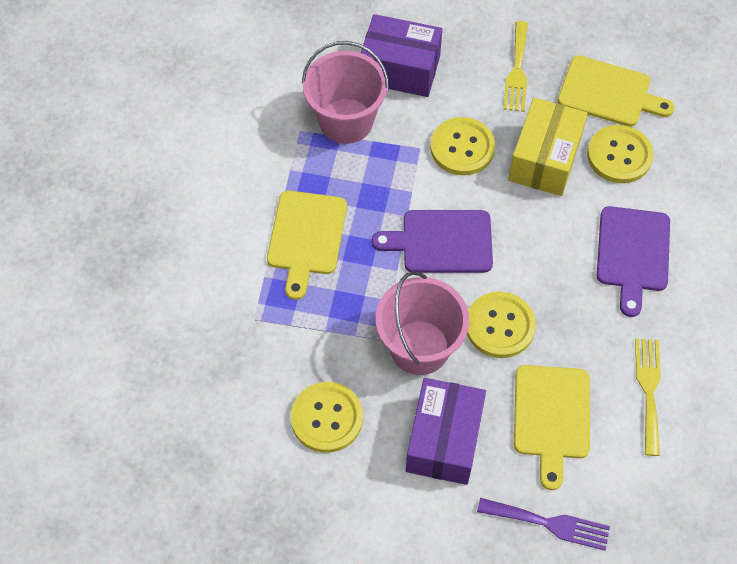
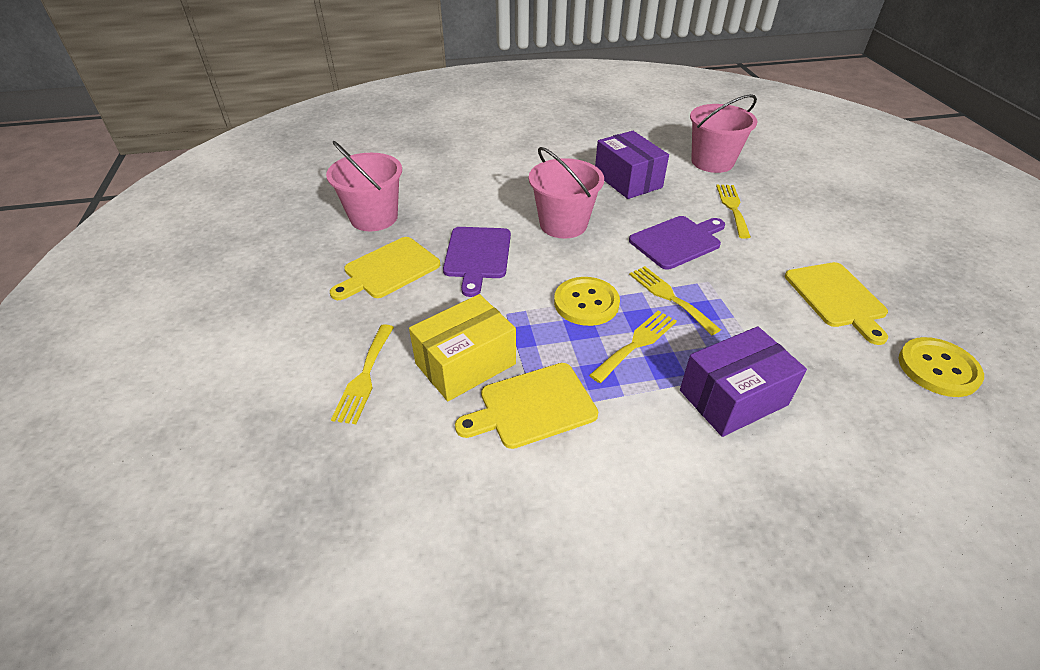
pink bucket: [302,41,389,144] [376,271,469,375] = 2 -> [326,141,402,231] [529,147,604,239] [690,94,757,173] = 3
purple fork: [477,498,610,551] = 1 -> none = 0
yellow button: [291,382,363,453] [430,117,495,175] [467,292,536,358] [587,125,654,183] = 4 -> [554,277,620,326] [898,337,984,397] = 2
yellow fork: [503,21,528,112] [635,338,661,456] = 2 -> [331,324,394,424] [589,311,677,383] [629,266,721,335] [716,185,751,239] = 4

